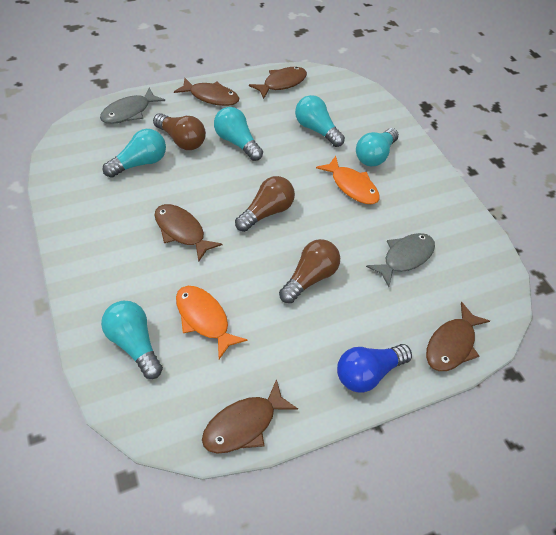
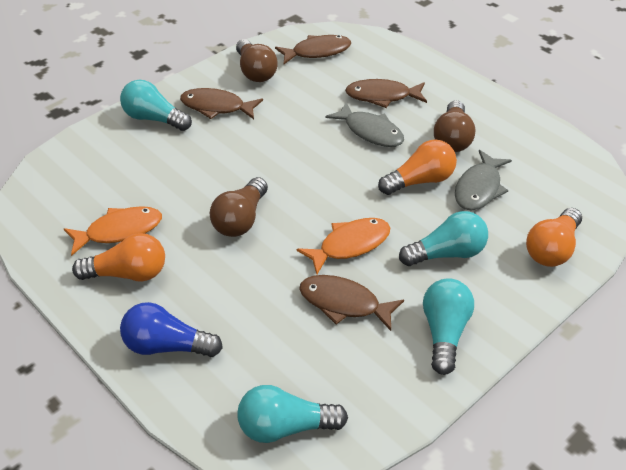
brown fish: [155,204,223,262] [174,78,239,106] [202,379,298,454] [249,67,307,99] [426,302,490,371] = 5 -> [180,88,263,119] [275,35,351,64] [299,275,404,331] [345,79,427,108] = 4
orange light bulb: none = 0 -> [72,233,165,282] [378,139,457,195] [526,208,582,267] = 3
turquoise light bulb: [101,301,163,379] [103,129,166,178] [214,107,263,161] [295,95,345,147] [356,128,399,166] = 5 -> [120,80,192,131] [238,385,348,443] [399,211,488,266] [423,278,474,375] = 4

